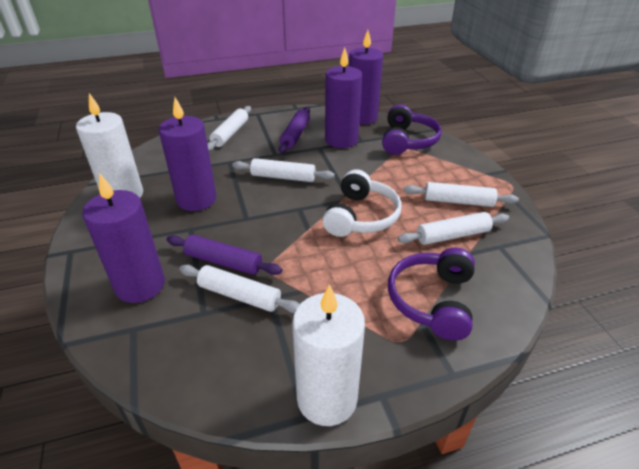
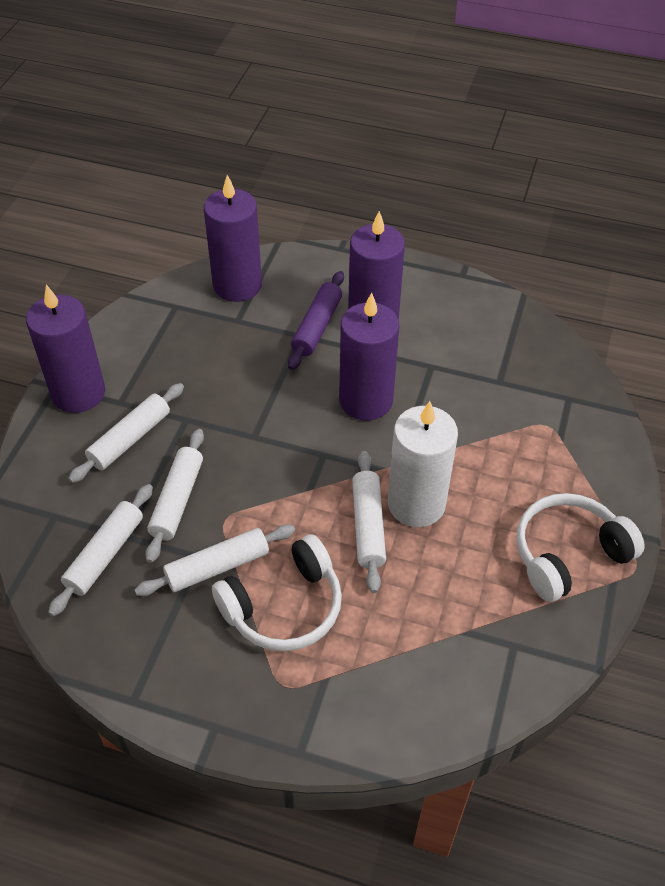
purple headphones: [382,104,442,155] [388,247,475,341] = 2 -> none = 0
purple rolling pin: [167,235,282,275] [279,107,310,153] = 2 -> [288,271,344,370] = 1
white candle: [76,93,143,198] [292,284,365,426] = 2 -> [388,401,458,527] = 1
white headphones: [323,169,402,237] = 1 -> [212,534,342,651] [517,493,644,602] = 2

